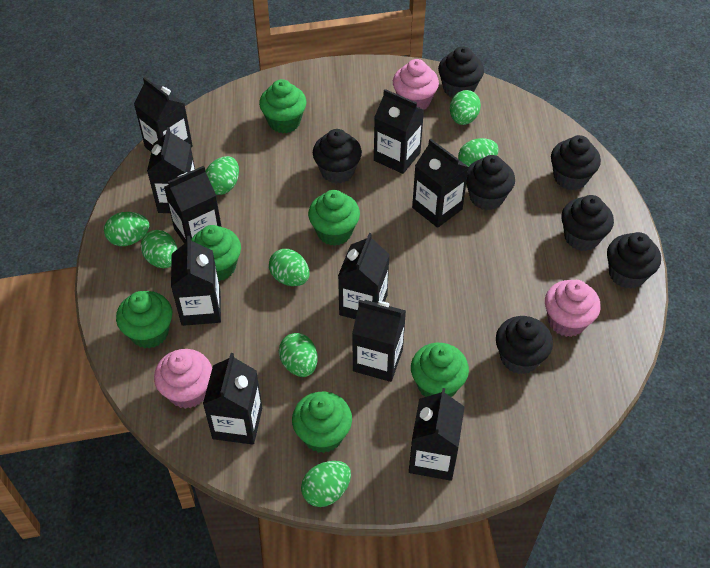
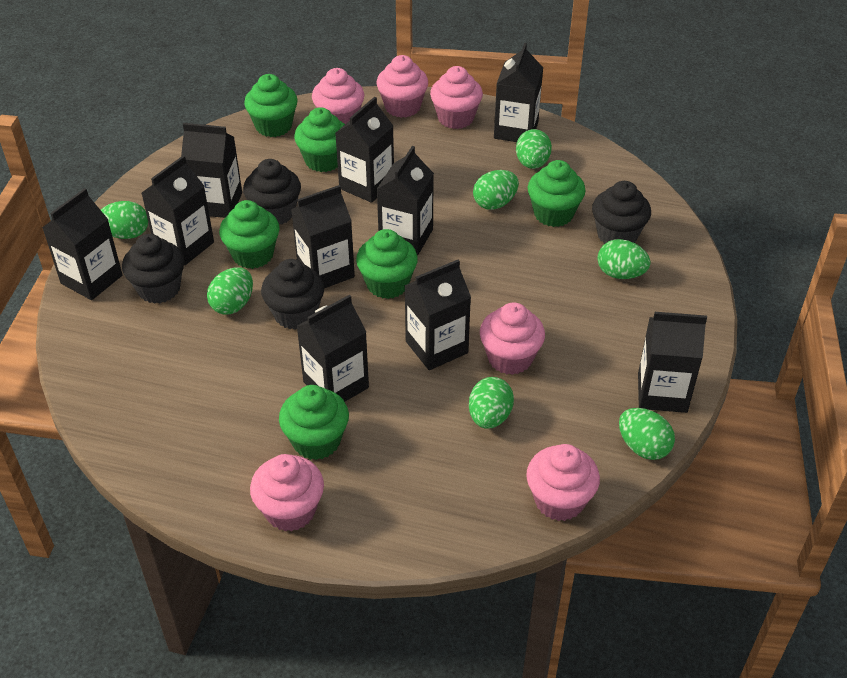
black cupcake: [313,129,362,184] [438,46,484,98] [466,155,515,210] [496,316,553,374] [551,135,601,190] [561,195,614,251] [607,232,661,289] = 7 -> [122,234,185,304] [243,159,301,224] [261,259,324,330] [592,181,651,244] = 4
green egg: [104,212,149,246] [141,230,177,268] [206,156,239,195] [269,249,309,286] [279,333,318,377] [301,461,351,507] [450,90,481,125] [458,138,498,167] = 8 -> [101,201,148,239] [207,267,253,315] [469,377,514,429] [473,170,519,210] [516,129,552,169] [598,239,651,279] [619,408,675,460] = 7
pink cupcake: [154,349,212,409] [393,59,439,110] [545,280,601,337] = 3 -> [250,454,324,532] [312,68,364,124] [377,55,428,118] [430,66,483,129] [480,302,545,375] [526,444,600,521] = 6

